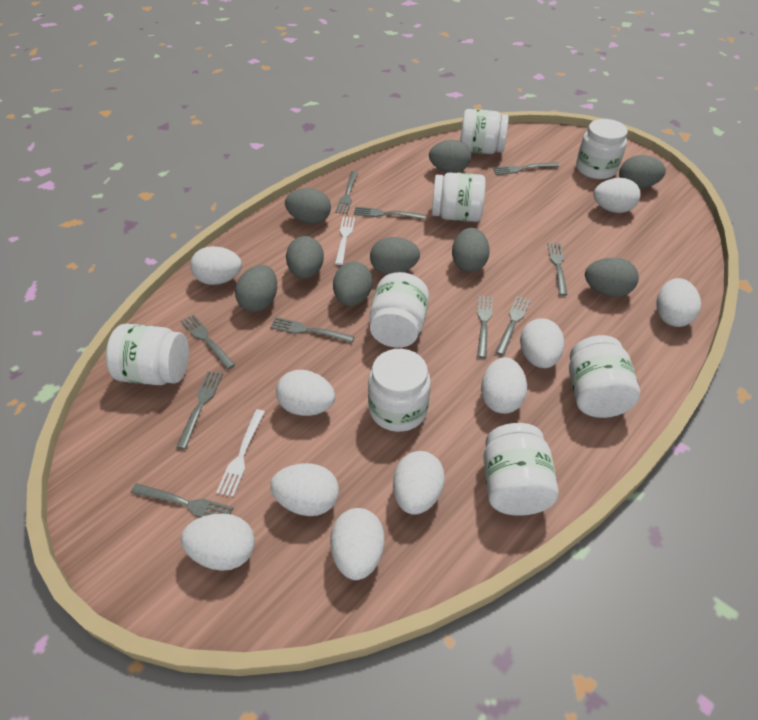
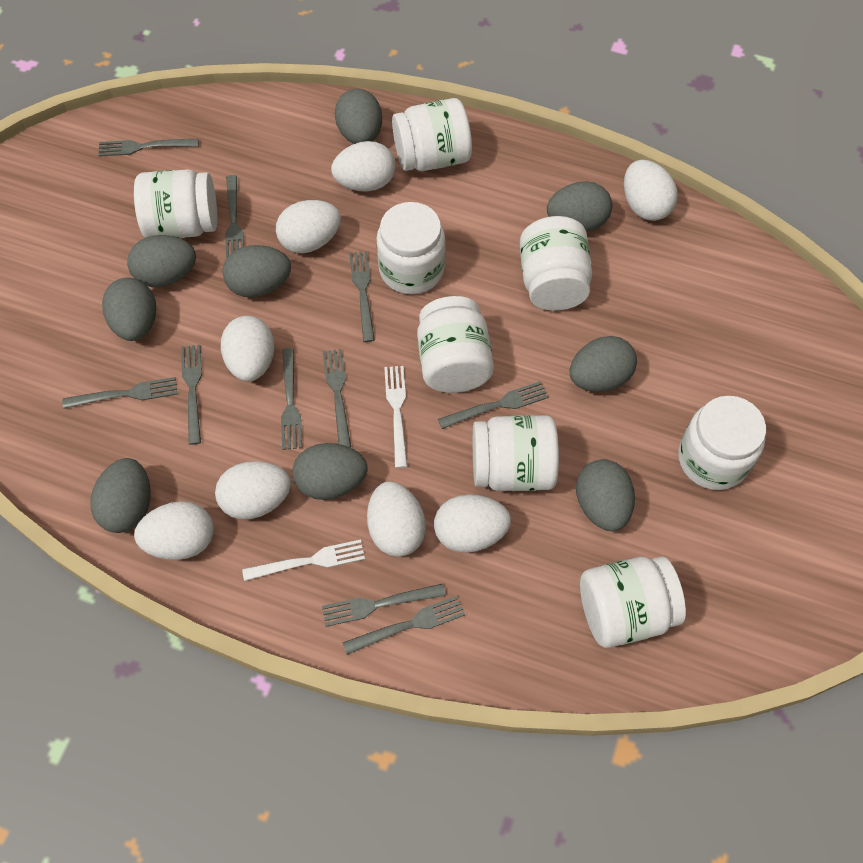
white egg: [181,513,255,571] [190,246,242,285] [270,463,339,516] [276,370,335,416] [330,508,384,580] [393,451,445,515] [481,357,527,414] [520,318,564,368] [594,178,640,213] [656,278,701,327] = 10 -> [134,501,214,560] [215,461,291,519] [221,316,274,381] [276,200,341,253] [331,141,396,192] [367,481,426,557] [434,494,511,553] [624,160,677,221] = 8

